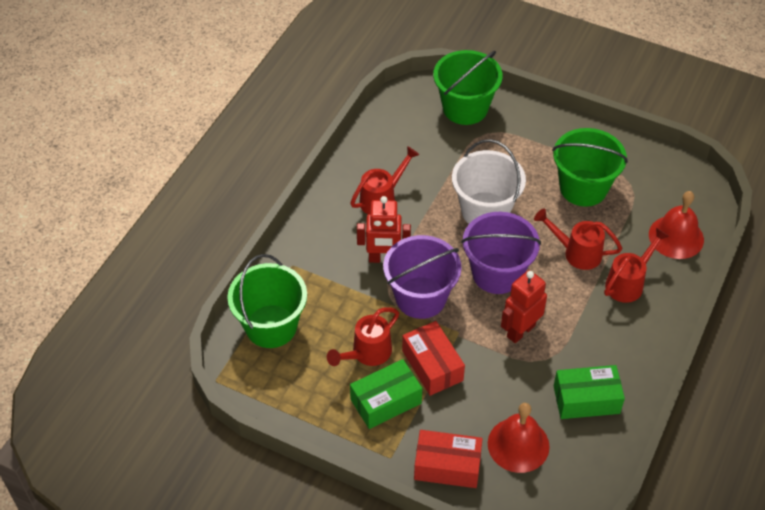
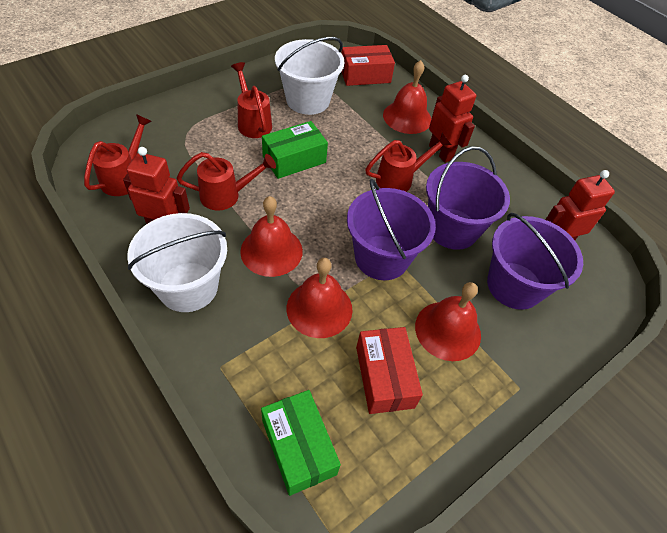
green bucket: [227,254,307,348] [433,50,502,125] [552,128,628,207] = 3 -> none = 0
purple bucket: [383,235,461,319] [461,212,541,294] = 2 -> [347,179,436,280] [426,146,510,250] [487,213,583,310] = 3
red bell: [488,403,550,473] [649,191,704,259] = 2 -> [240,196,303,277] [287,258,353,338] [383,60,431,134] [415,282,481,361] = 4
red robot: [357,196,411,263] [501,270,547,343] = 2 -> [123,147,190,224] [429,75,477,163] [545,170,615,240] = 3
white bucket: [452,139,526,224] = 1 -> [127,213,227,312] [275,37,345,115] = 2

